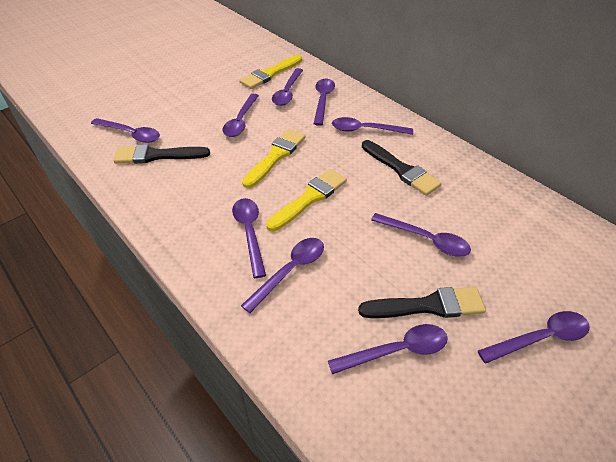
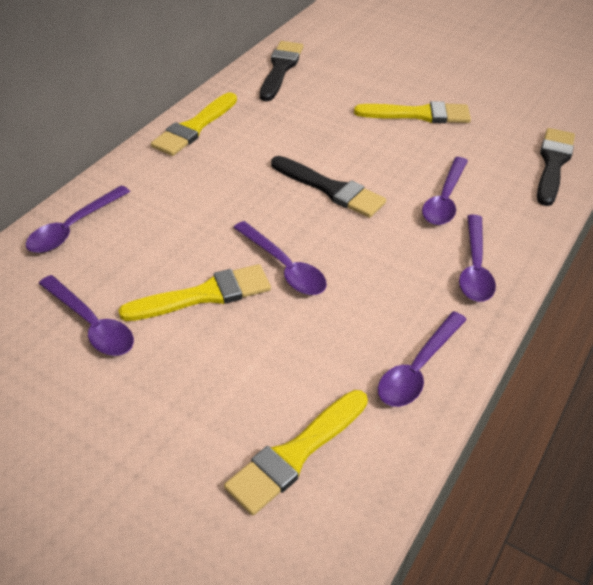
purple spoon: [91,118,160,143] [223,94,259,137] [232,198,266,278] [241,238,324,313] [272,68,303,106] [314,79,335,126] [328,324,448,374] [332,117,413,135] [371,213,471,257] [478,311,590,364] = 10 -> [26,186,130,253] [39,275,134,356] [233,221,327,295] [378,311,467,407] [422,157,468,225] [459,214,496,302] = 6
yellow brush: [239,55,302,89] [242,129,305,188] [266,169,347,231] = 3 -> [118,264,271,321] [151,92,237,156] [224,390,368,515] [354,101,471,123] = 4

